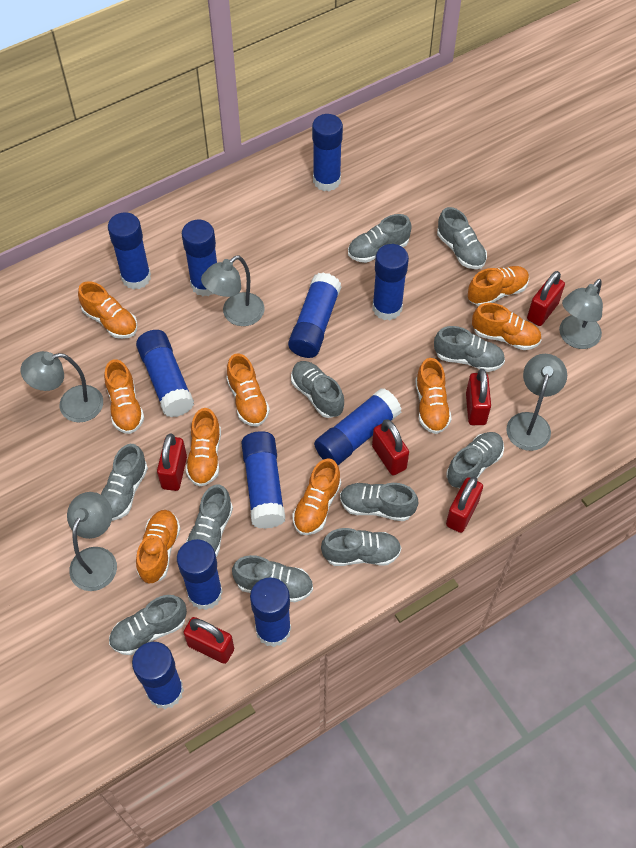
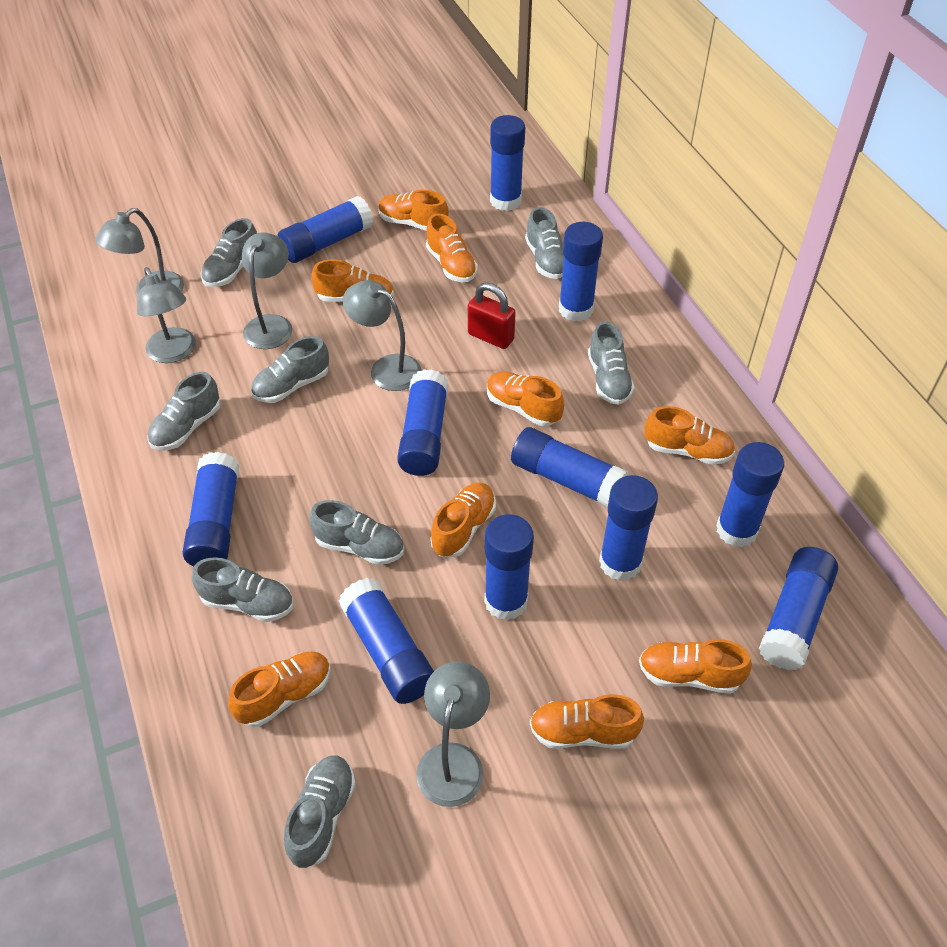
grey shoe: [101,444,148,521] [109,595,187,655] [186,484,233,557] [232,555,313,602] [291,361,344,418] [321,528,401,566] [340,483,418,521] [348,214,412,263] [434,326,505,372] [437,207,487,269] [446,432,504,488] = 11 -> [147,372,220,450] [192,557,293,622] [201,218,257,287] [251,336,329,403] [284,756,356,868] [309,500,404,565] [525,207,564,279] [588,321,635,405] = 8
red padlock: [157,434,187,491] [183,617,234,664] [372,419,409,475] [446,476,483,533] [466,369,491,425] [527,271,565,326] = 6 -> [468,283,516,349] = 1

